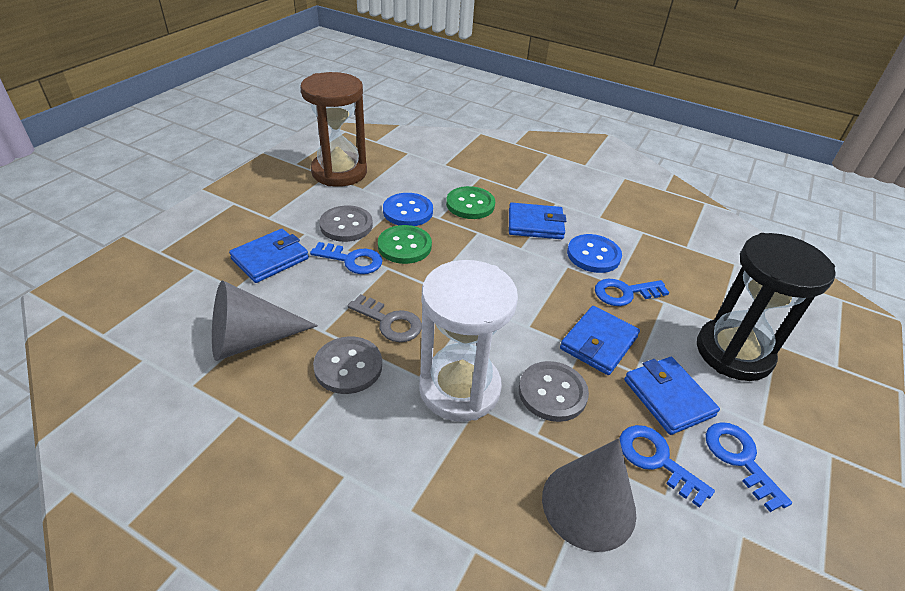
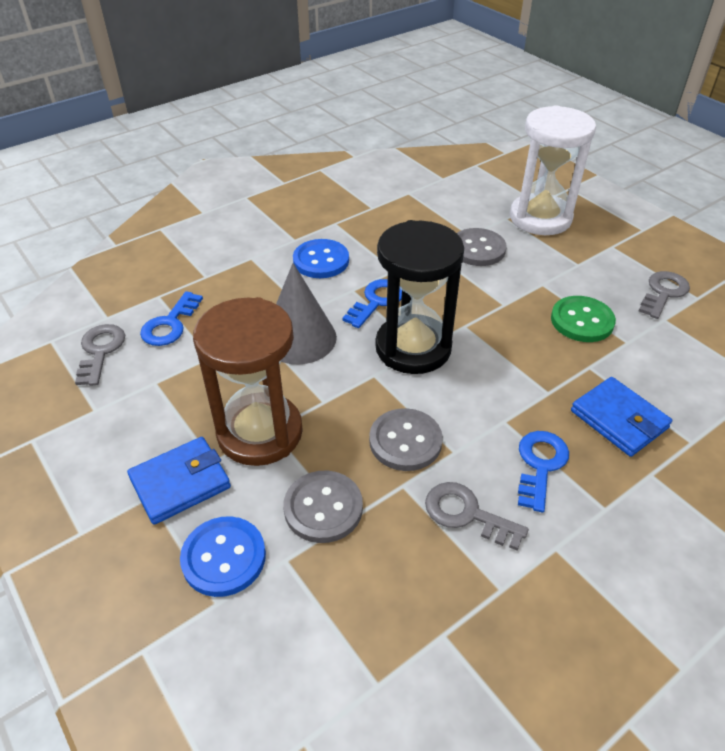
blue key: [310,242,383,274] [595,279,670,306] [619,425,715,508] [706,422,792,512] = 4 -> [140,291,203,346] [342,279,402,328] [518,431,569,512] = 3
blue wallet: [229,229,309,283] [509,203,566,239] [560,306,640,375] [624,357,720,435] = 4 -> [127,437,231,525] [571,377,672,457] = 2
green button: [378,225,432,264] [446,186,495,219] = 2 -> [551,296,616,342] = 1
grey cone: [212,281,318,361] [542,438,636,552] = 2 -> [276,263,337,364] = 1
grey key: [347,294,422,342] = 1 -> [75,324,125,386] [425,482,529,551] [639,271,690,319] = 3

